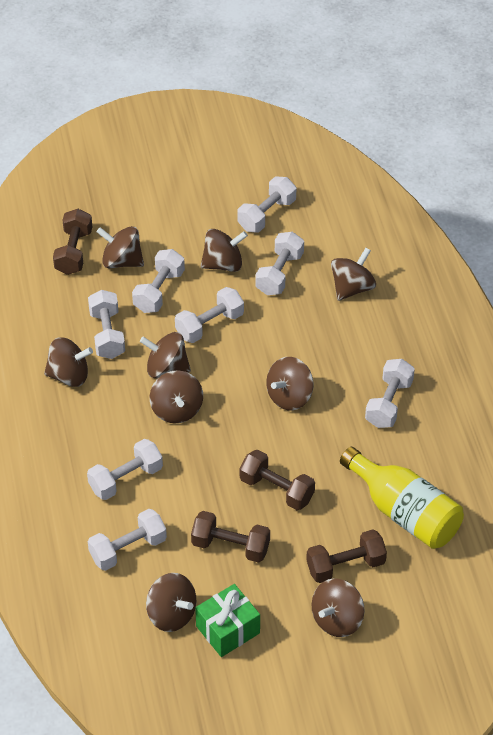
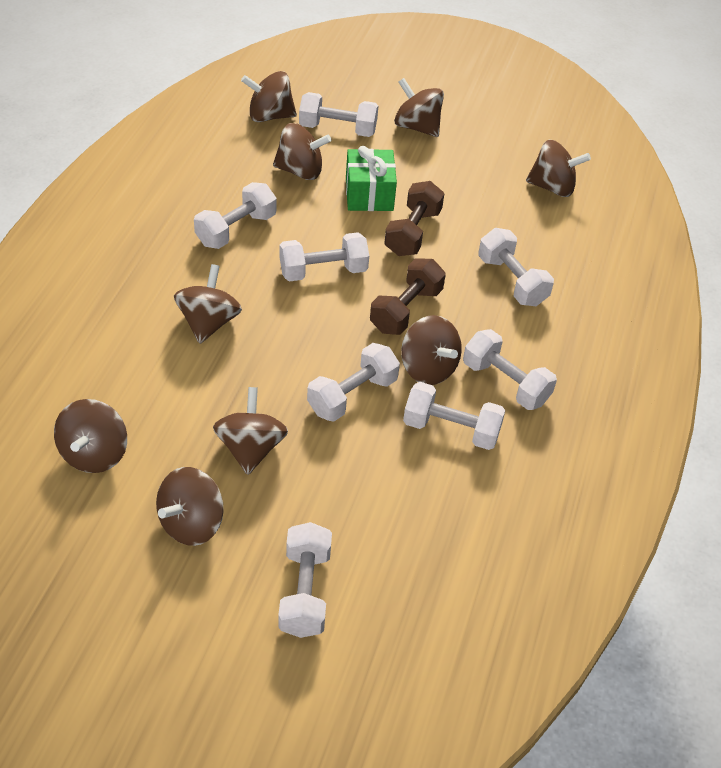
brown dumbbell: [53,209,92,275] [191,511,270,563] [240,450,315,510] [306,529,387,583] = 4 -> [370,258,446,335] [384,181,445,256] = 2
yellow bottle: [340,447,464,549] = 1 -> none = 0

